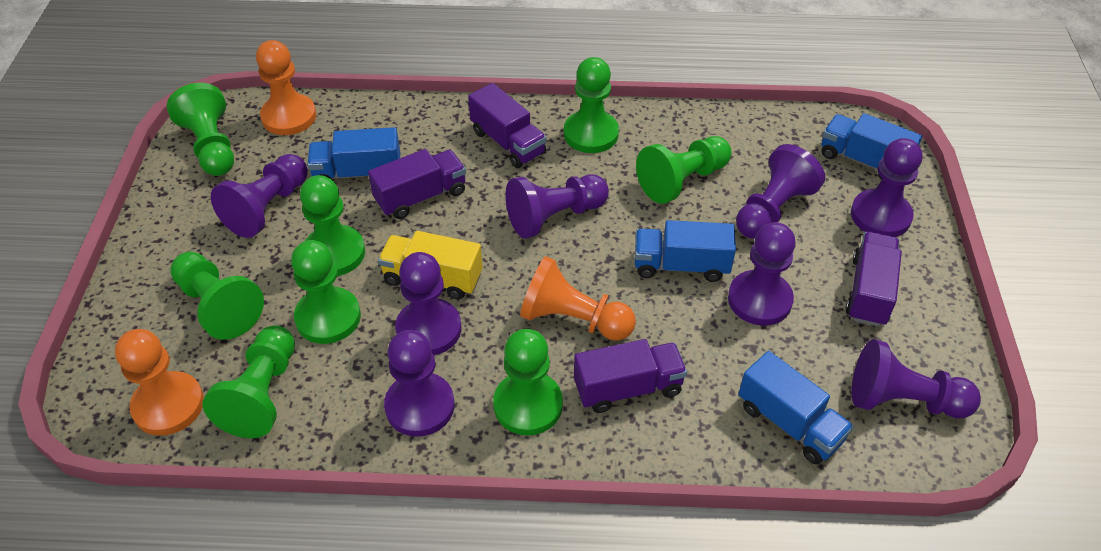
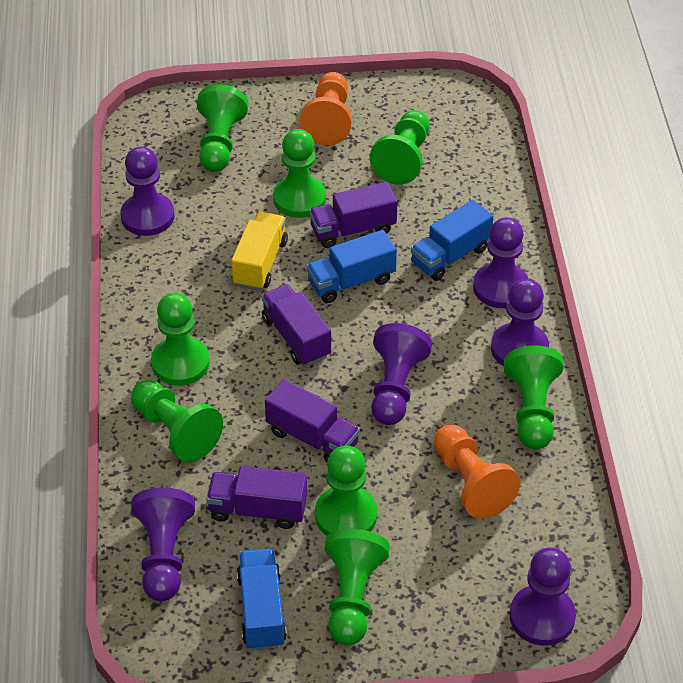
blue truck: [307,127,400,179] [635,220,736,282] [739,351,854,465] [822,113,922,180] = 4 -> [237,548,287,650] [306,230,397,303] [411,200,494,281] = 3
orange pawn: [115,329,204,436] [256,40,316,135] [520,256,636,341] = 3 -> [300,72,352,145] [434,425,520,519] = 2
purple pawn: [211,154,308,238] [384,330,455,437] [395,252,461,355] [506,174,609,239] [728,222,796,325] [736,144,825,239] [851,138,922,237] [852,339,981,418] = 8 -> [120,147,175,236] [131,488,195,601] [371,323,432,425] [473,217,528,308] [491,278,549,366] [510,548,576,646] = 6

